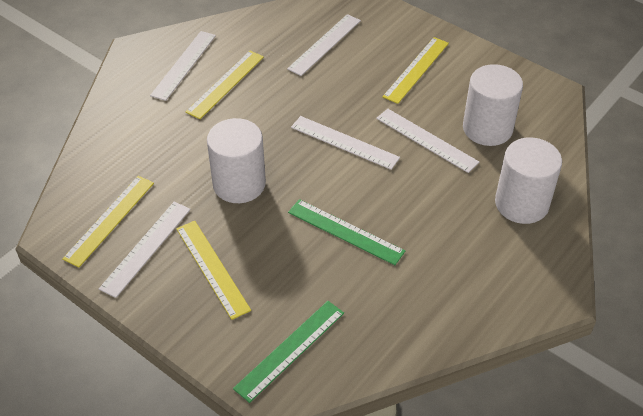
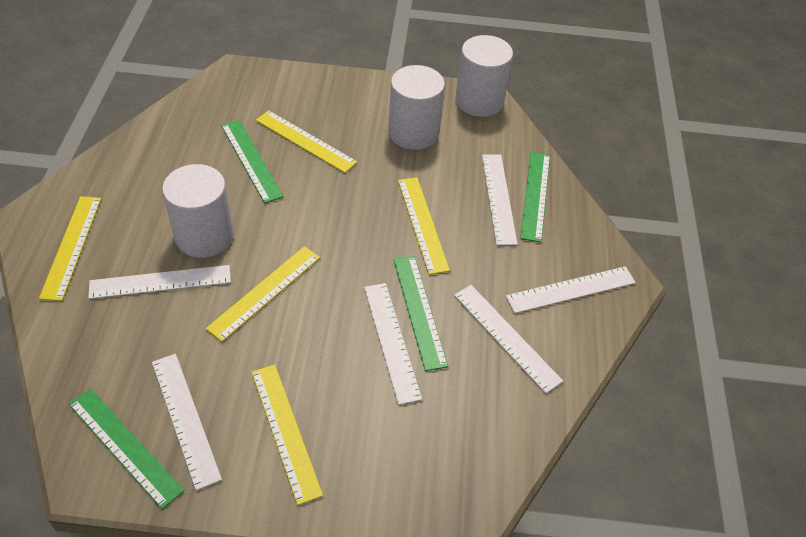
green ruler: [233,301,344,403] [288,199,405,265] = 2 -> [69,388,184,509] [221,120,284,203] [393,256,448,371] [520,152,550,242] = 4
white ruler: [99,202,191,298] [150,31,216,101] [287,14,361,76] [291,116,400,170] [376,109,479,173] = 5 -> [88,265,231,299] [152,354,222,491] [364,283,422,405] [454,285,563,394] [482,155,518,245] [506,266,636,314] = 6
yellow ruler: [62,176,154,267] [176,221,251,320] [186,51,264,119] [382,37,449,104] = 4 -> [39,196,101,301] [206,246,320,342] [252,365,323,505] [256,110,357,173] [398,177,450,275] = 5

